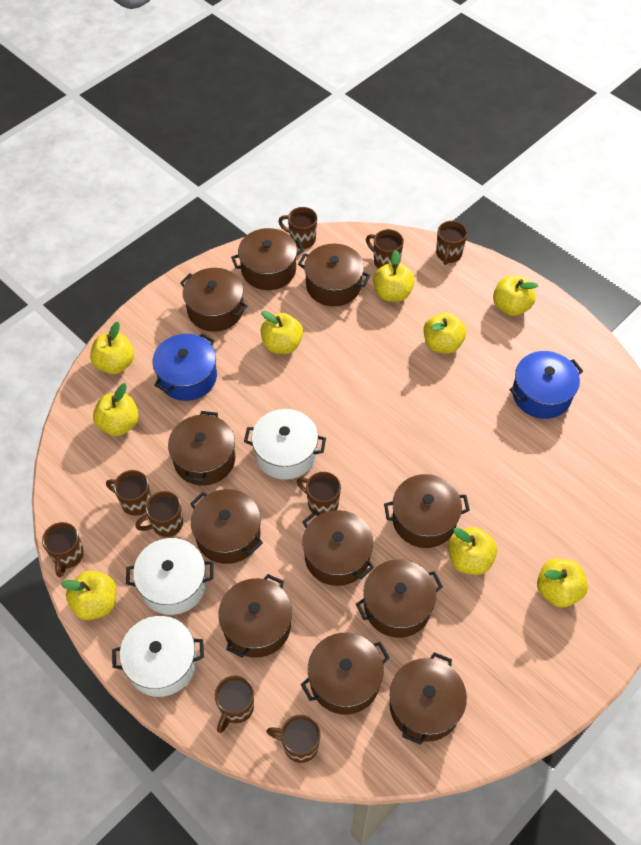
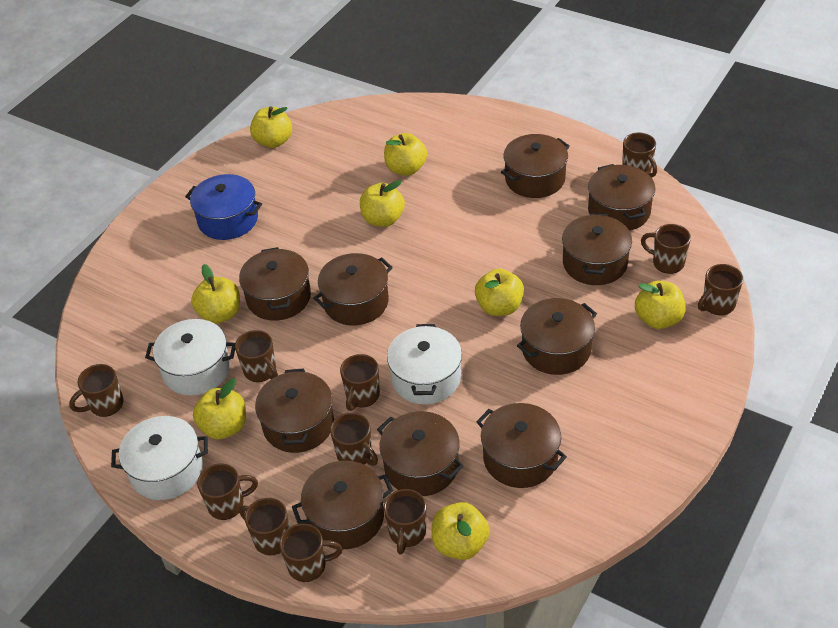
blue pot: [153,333,217,401] [509,351,583,419] = 2 -> [185,174,262,240] = 1
brown mug: [42,522,84,577] [106,470,151,516] [135,491,183,537] [215,675,254,733] [266,715,321,763] [278,207,317,249] [297,472,341,516] [366,229,404,269] [436,221,467,265] = 9 -> [69,364,124,417] [197,463,258,520] [235,330,278,382] [239,498,289,555] [279,523,343,582] [330,413,378,466] [340,354,380,411] [384,489,426,555] [622,133,657,177] [641,224,691,274] [698,264,743,315] = 11
brown pot: [168,411,235,486] [180,268,248,332] [190,489,263,564] [218,574,292,658] [231,228,304,290] [298,244,371,306] [301,633,390,715] [302,510,374,586] [356,559,443,638] [384,474,470,548] [390,652,467,745] = 11 -> [239,247,311,321] [255,368,334,453] [292,461,393,549] [313,253,393,326] [377,411,464,496] [476,403,567,488] [501,134,570,198] [517,298,597,375] [562,213,632,285] [588,164,656,231] = 10
yellow apple: [61,570,117,620] [90,322,134,374] [93,383,139,436] [261,311,303,354] [373,250,415,302] [424,312,466,354] [448,527,497,575] [493,275,538,316] [537,559,588,608] = 9 -> [191,264,240,323] [193,378,246,439] [250,106,292,148] [360,180,405,227] [384,133,427,176] [432,502,490,560] [475,269,524,316] [635,281,686,329] = 8

